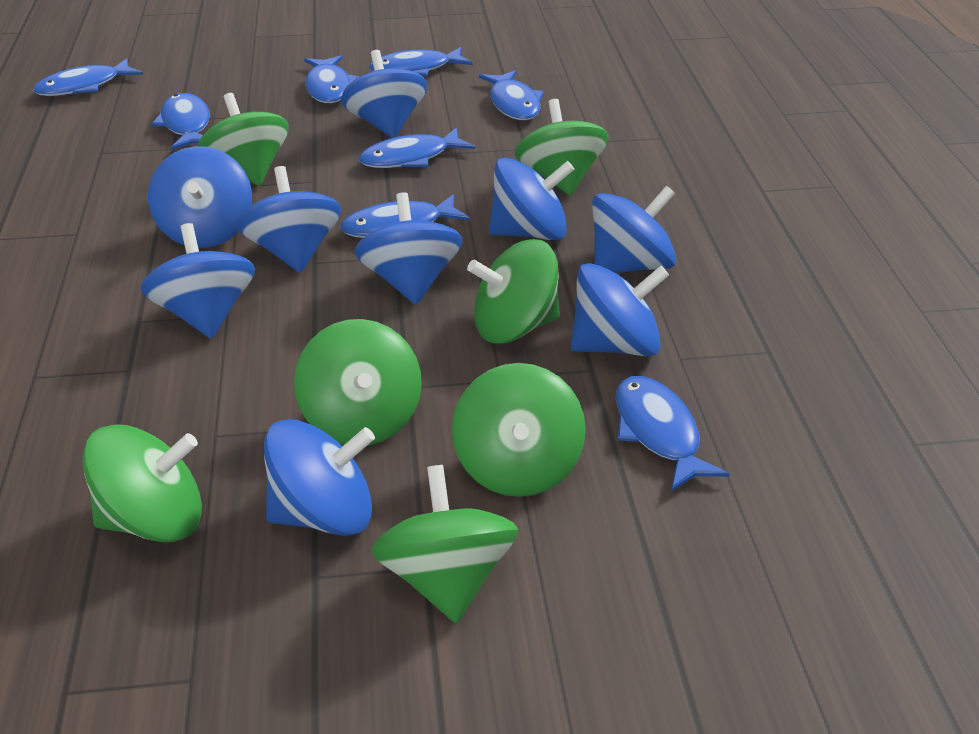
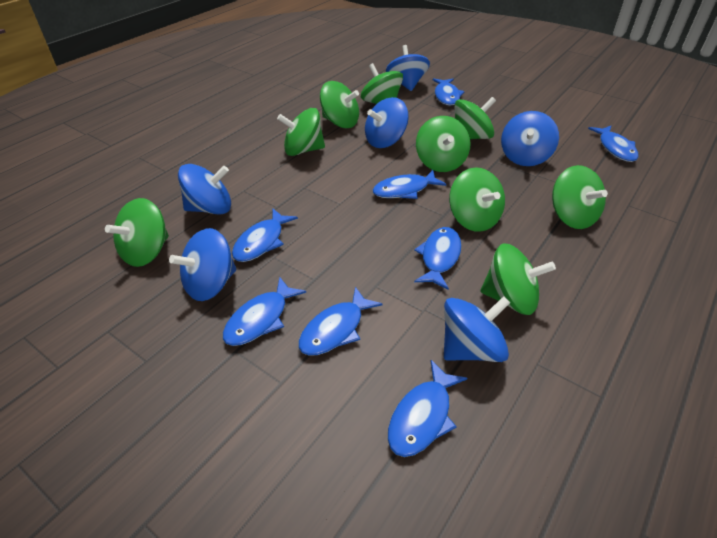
blue spinning top: [141,223,255,339] [148,146,252,248] [237,166,342,273] [264,419,375,536] [341,50,427,138] [354,192,463,305] [489,157,575,241] [571,263,669,356] [592,186,676,273] = 9 -> [169,228,236,301] [178,164,231,215] [365,97,409,148] [386,45,430,91] [444,296,510,362] [501,111,559,166] = 6
green spinning top: [83,424,202,542] [198,93,289,186] [294,319,422,445] [371,465,518,623] [452,363,586,497] [467,239,560,344] [515,99,609,196] = 7 -> [105,198,169,267] [277,108,325,156] [320,81,359,128] [361,63,403,104] [416,116,471,172] [449,167,505,232] [455,97,496,139] [480,244,556,315] [552,165,608,229] = 9

